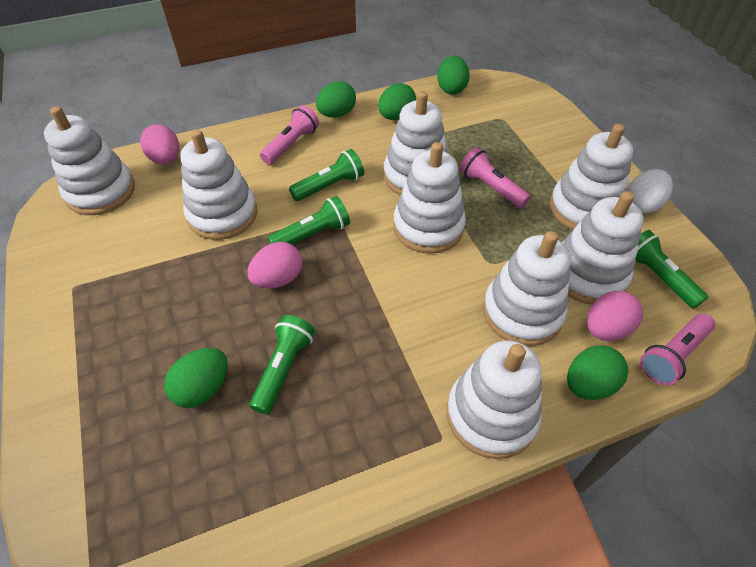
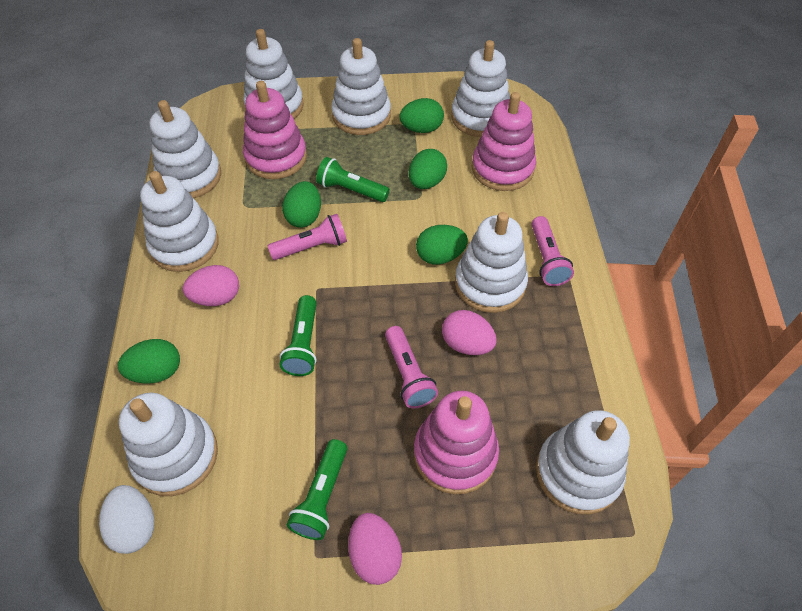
green flashlight: [249,315,315,415] [268,196,350,245] [289,149,364,201] [636,230,708,309] = 4 -> [280,295,317,376] [287,439,347,540] [316,157,390,202] = 3
pink stacking toy: none = 0 -> [243,81,307,179] [414,391,499,495] [472,92,536,191] = 3

